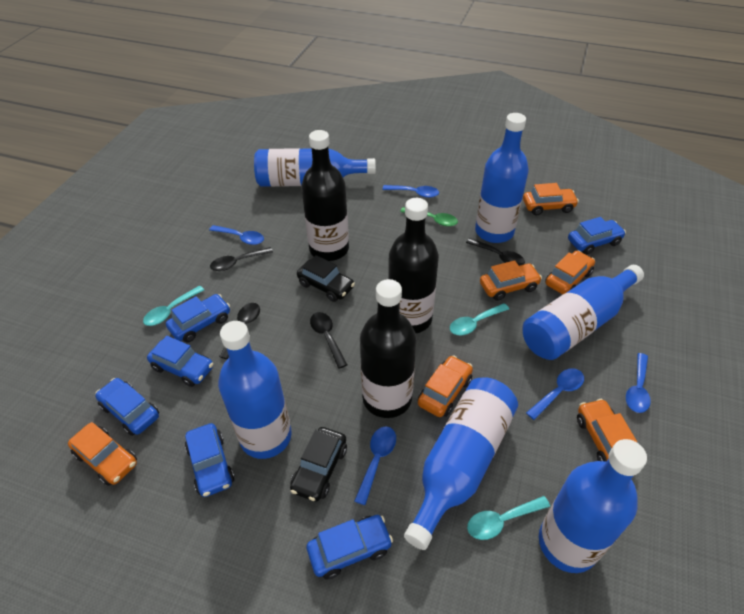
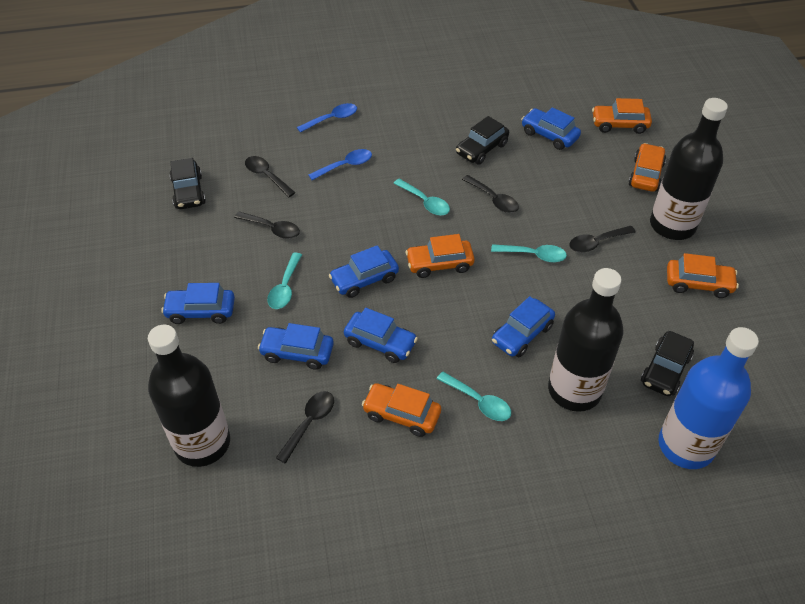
black car: [290,427,347,502] [297,255,355,302] = 2 -> [169,158,206,209] [456,116,509,164] [641,331,694,396] = 3
black spoon: [210,247,273,271] [219,303,260,359] [310,312,347,368] [466,238,525,265] = 4 -> [234,211,300,239] [245,156,296,197] [276,391,334,464] [462,175,519,213] [569,226,636,253] = 5
blue bottle: [218,321,292,459] [254,148,376,187] [404,377,518,550] [475,113,529,243] [523,265,644,360] [539,439,647,573] = 6 -> [659,327,759,469] = 1
blue spoon: [209,225,264,245] [355,426,396,505] [382,185,439,198] [526,368,584,420] [626,353,651,413] = 5 -> [297,103,357,133] [308,149,372,180] = 2
green spoon: [400,207,458,227] = 1 -> none = 0
orange car: [68,422,137,486] [418,355,473,417] [480,260,542,301] [523,183,579,215] [545,251,595,294] [577,399,637,462] = 6 -> [362,383,441,437] [405,234,475,278] [592,98,652,134] [628,143,666,192] [667,253,739,298] = 5
turquoise spoon: [143,285,204,326] [450,303,509,335] [467,496,550,540] = 3 -> [267,252,302,309] [393,179,450,216] [437,371,511,421] [491,244,567,262] = 4

